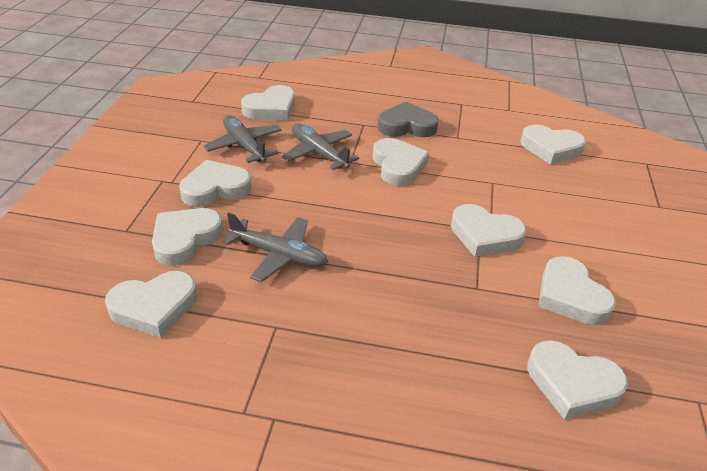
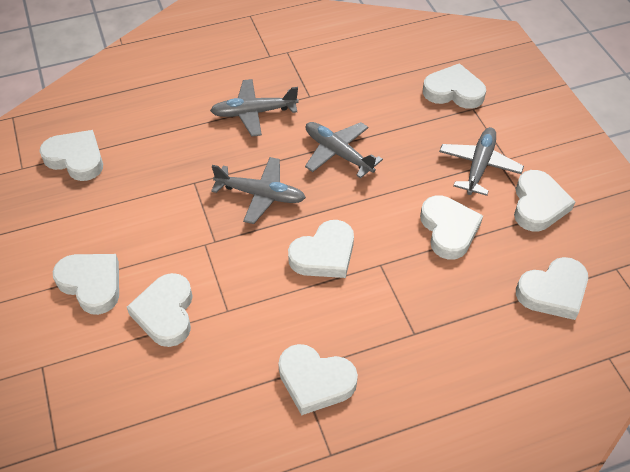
grey heart: [378,102,439,137] = 1 -> none = 0
grey plane: [204,115,281,163] [223,212,328,282] [282,123,359,170] = 3 -> [210,79,299,137] [211,157,306,224] [305,122,383,179] [439,127,524,196] = 4

